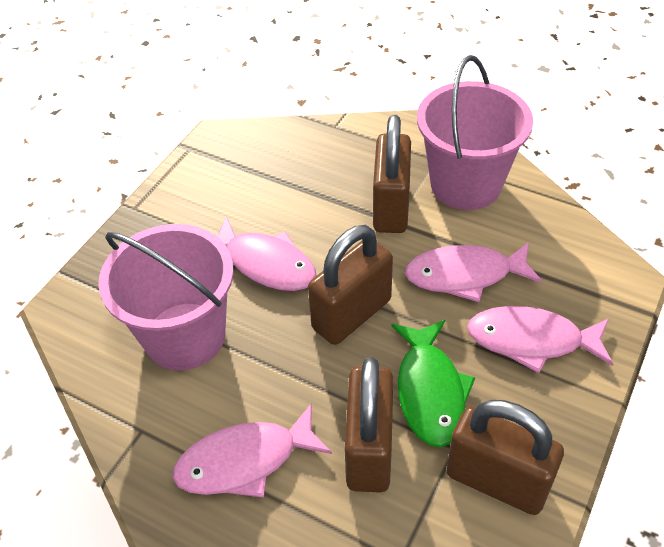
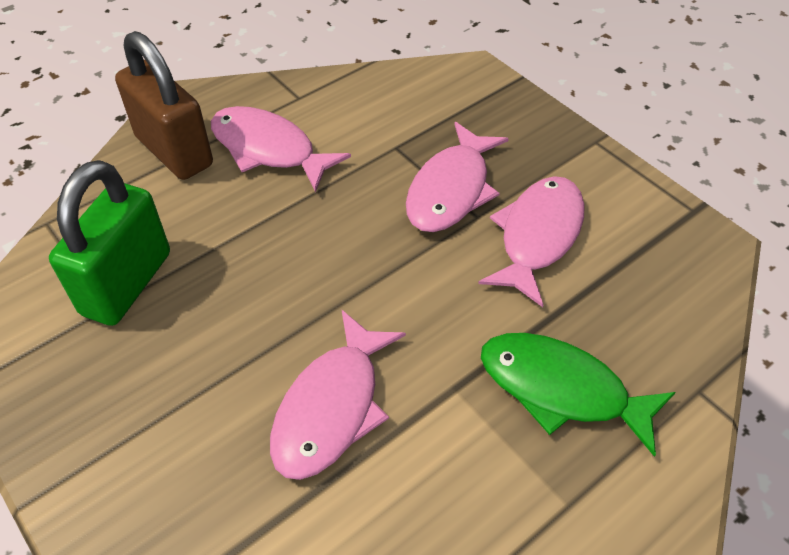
brown padlock: [308,225,393,345] [345,357,393,493] [373,115,411,233] [446,400,564,515] = 4 -> [115,31,213,180] = 1
green padlock: none = 0 -> [49,160,170,326] = 1
pink bucket: [98,224,234,370] [417,55,533,210] = 2 -> none = 0

